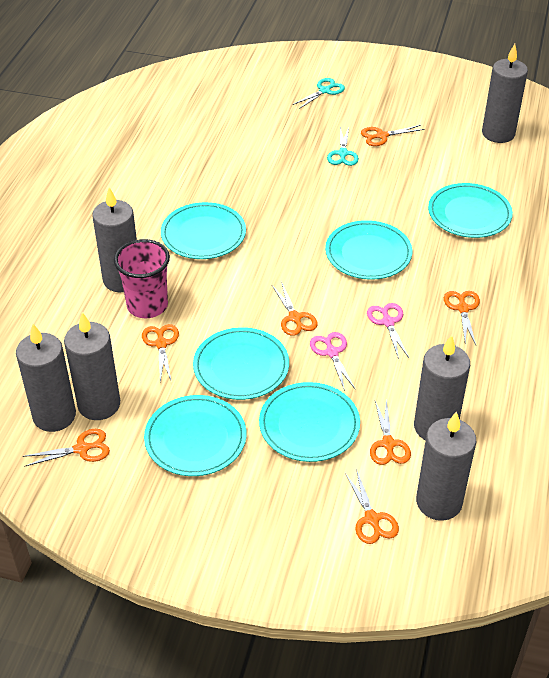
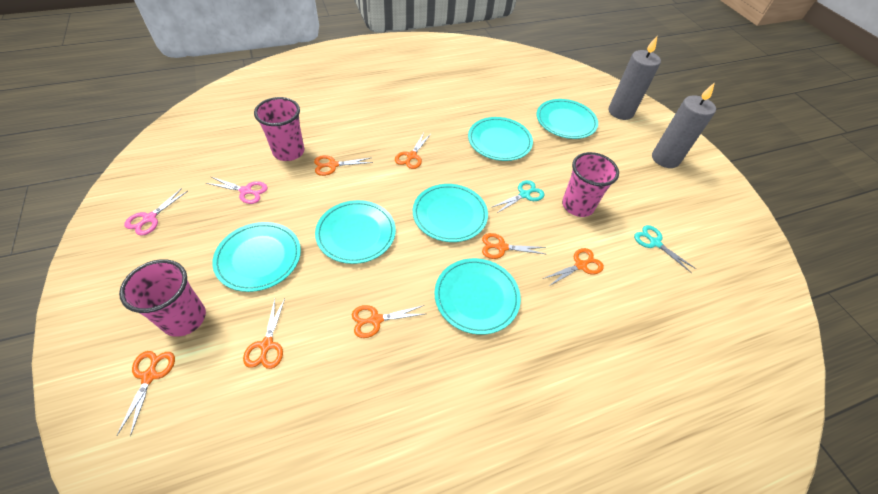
grey candle: [16,324,76,432] [64,312,120,420] [92,187,137,292] [414,335,470,440] [416,411,476,521] [482,44,528,143] = 6 -> [609,36,661,120] [652,82,716,168] = 2
pink cup: [114,239,170,318] = 1 -> [119,259,206,337] [254,97,304,161] [562,152,619,217] = 3

